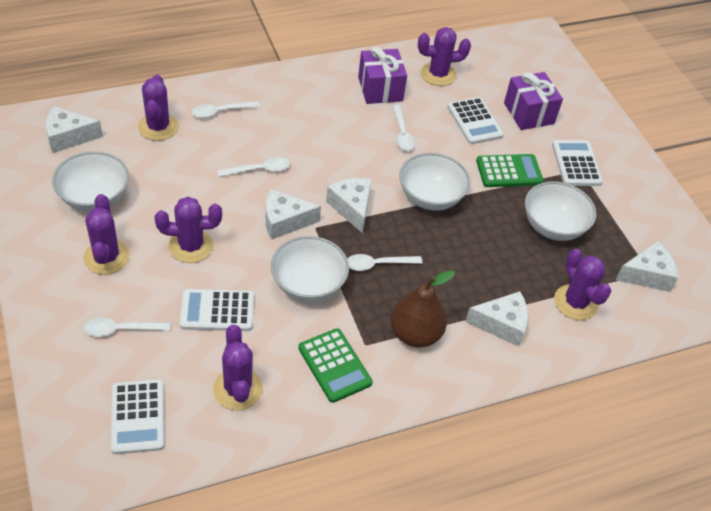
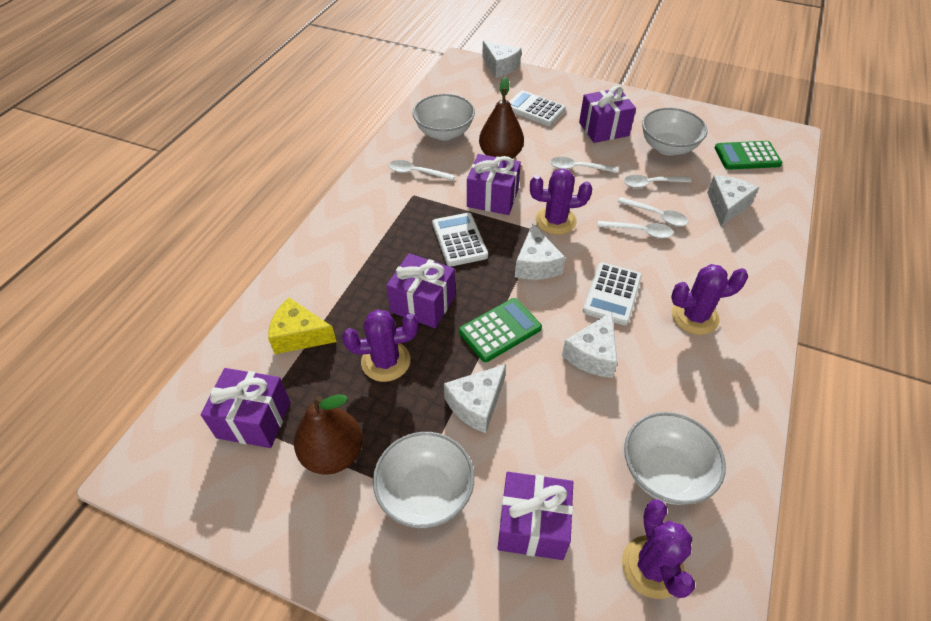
brown pear: [391,270,455,347] = 1 -> [294,394,363,475] [479,77,524,159] = 2
purple cactus: [83,194,130,275] [138,74,179,141] [155,197,222,263] [213,324,263,410] [418,27,471,86] [554,249,611,320] = 6 -> [342,309,419,382] [530,168,592,235] [622,499,695,599] [671,264,748,335] = 4
purple gift: [358,47,407,104] [504,72,563,130] = 2 -> [200,368,290,448] [386,253,455,328] [467,154,521,215] [497,472,573,560] [579,86,636,143] = 5
white calculator: [111,379,164,454] [180,289,254,331] [447,97,504,144] [552,140,603,186] = 4 -> [432,213,488,267] [509,90,566,126] [583,263,642,326] = 3
yellow cheese: none = 0 -> [268,298,337,354] = 1

